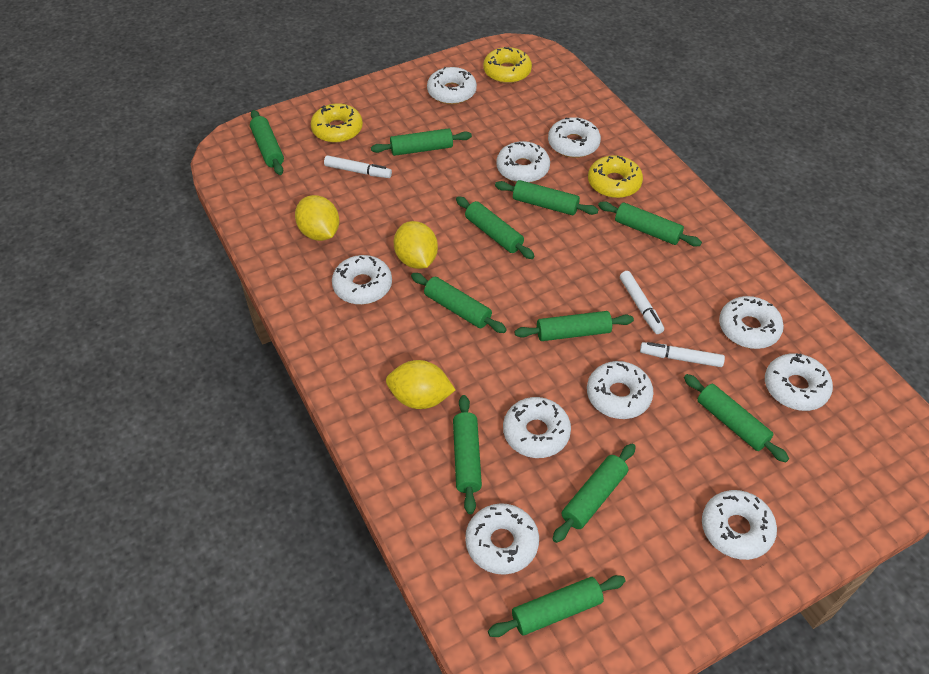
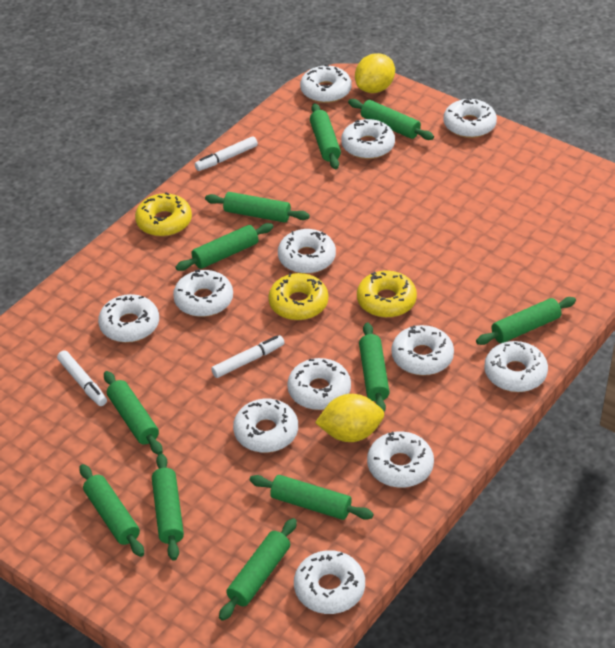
white donut: [332,255,392,305] [427,67,477,104] [465,503,539,575] [496,141,550,183] [503,397,571,458] [548,117,601,158] [587,361,654,419] [702,490,777,560] [719,296,784,349] [765,353,833,411] = 10 -> [98,294,159,343] [173,269,233,317] [233,399,298,453] [278,229,336,274] [287,358,351,410] [294,550,365,614] [300,65,352,103] [341,119,395,159] [367,431,434,488] [391,325,454,375] [443,98,497,138] [484,341,548,392] = 12
yellow lemon: [295,195,339,241] [386,360,455,409] [394,221,438,269] = 3 -> [315,394,384,442] [355,53,395,93] = 2

